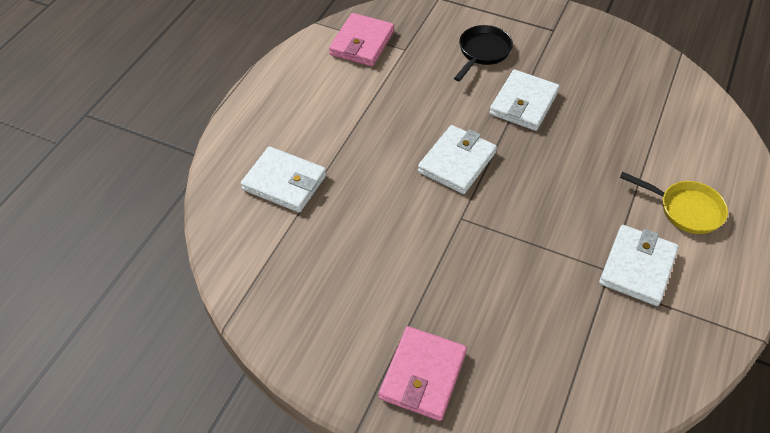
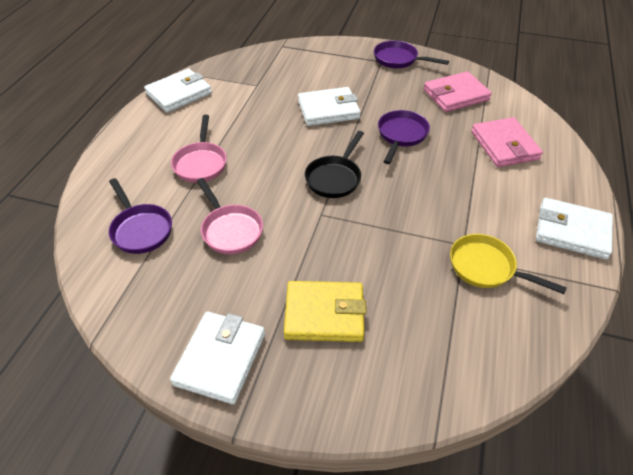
pink pan: none = 0 -> [171,115,227,183] [197,178,263,254] = 2
purple pan: none = 0 -> [109,178,172,254] [374,40,449,68] [378,110,430,164] = 3
yellow wallet: none = 0 -> [284,281,366,342] = 1

